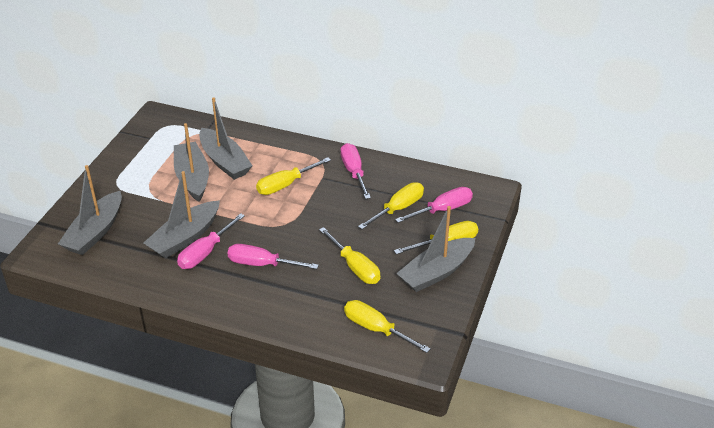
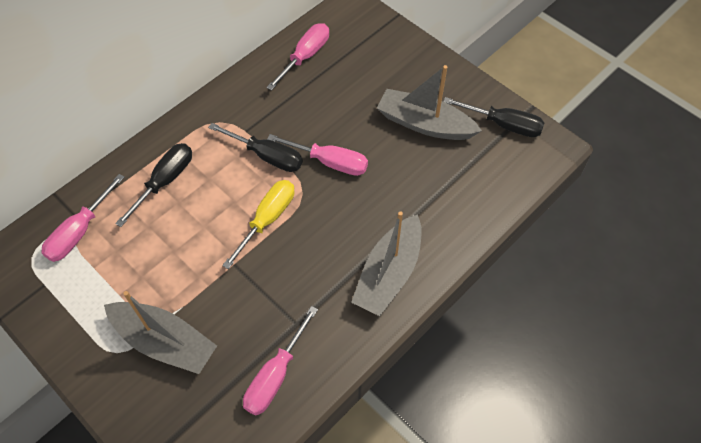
black screwdriver: none = 0 -> [115,143,192,227] [208,123,303,172] [443,97,544,137] = 3
grey boat: [58,165,122,255] [144,171,220,259] [174,123,209,202] [199,98,253,180] [396,206,475,292] = 5 -> [104,291,217,374] [351,211,422,316] [377,65,482,140] = 3
yellow screwdriver: [256,157,331,195] [319,227,380,284] [344,300,431,353] [358,182,424,229] [394,221,478,254] = 5 -> [222,180,294,269] = 1

